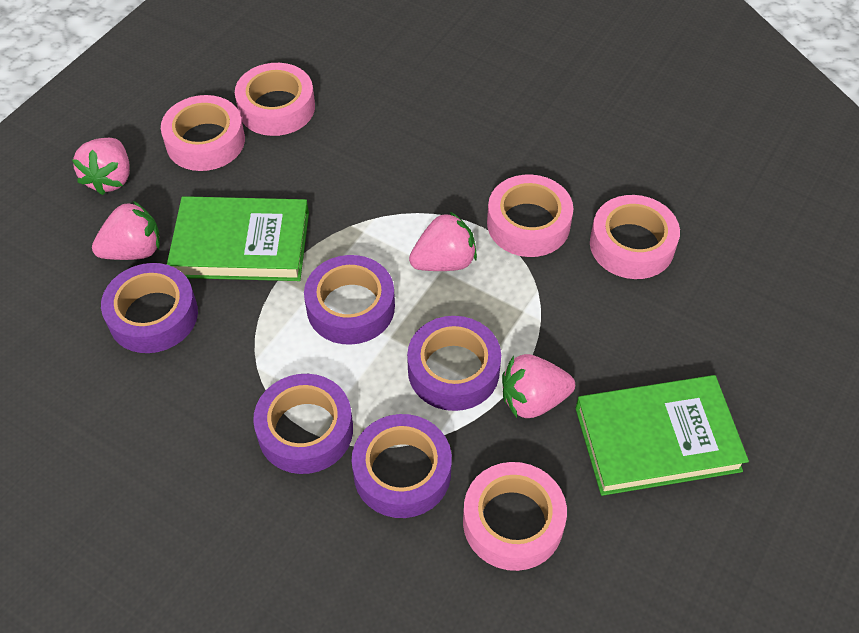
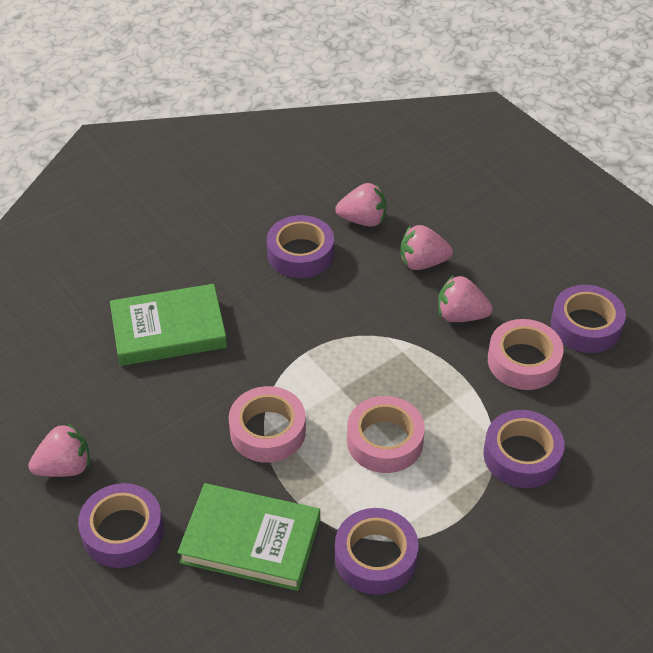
pink tape: [161,95,245,171] [235,63,315,136] [463,462,567,571] [487,174,573,257] [590,195,680,279] = 5 -> [229,386,306,463] [347,396,425,473] [488,319,564,390] = 3

